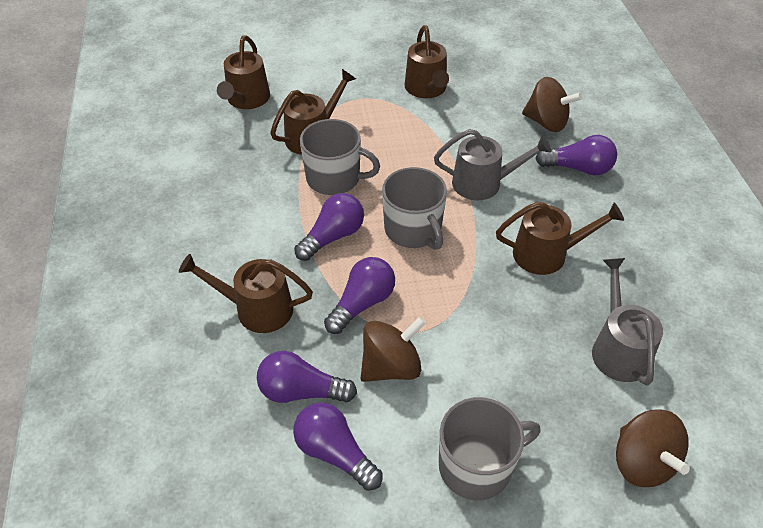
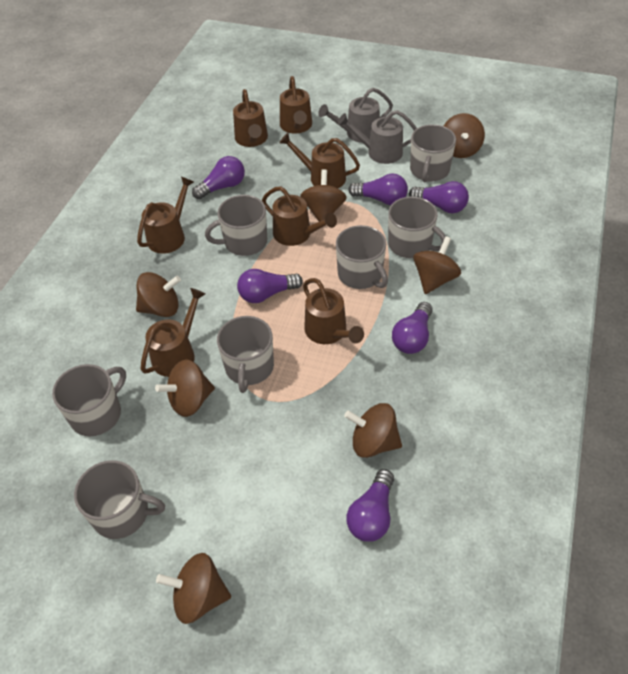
brown spinning top: [361,316,426,382] [522,77,583,132] [616,410,690,487] = 3 -> [136,272,181,317] [155,360,215,417] [156,553,231,624] [300,169,347,222] [344,403,402,458] [413,236,461,294] [444,113,485,158] = 7
brown watering can: [179,254,313,333] [217,35,270,109] [270,69,356,155] [405,25,449,98] [496,202,624,275] = 5 -> [137,176,194,254] [141,288,206,377] [233,89,268,147] [262,186,337,246] [279,133,360,188] [280,76,312,134] [303,278,364,344] = 7
grey mug: [300,119,380,195] [382,167,447,250] [439,397,540,500] = 3 -> [52,364,126,436] [74,460,165,539] [205,195,267,256] [217,316,274,393] [336,225,388,289] [388,197,445,258] [410,124,456,183] = 7
purple light bulb: [257,351,357,403] [293,403,383,491] [294,193,364,261] [324,257,395,334] [535,135,617,175] = 5 -> [192,156,245,199] [237,269,303,303] [346,469,394,542] [348,174,408,205] [392,302,433,354] [409,181,469,213] = 6

